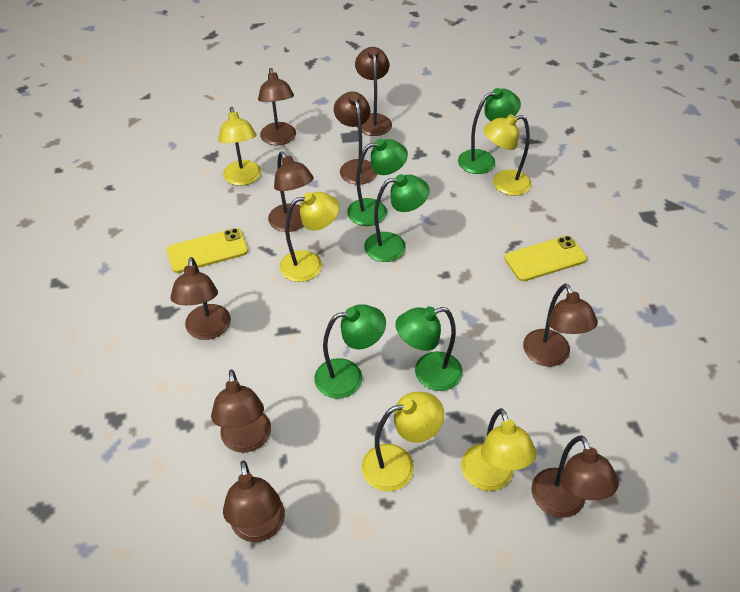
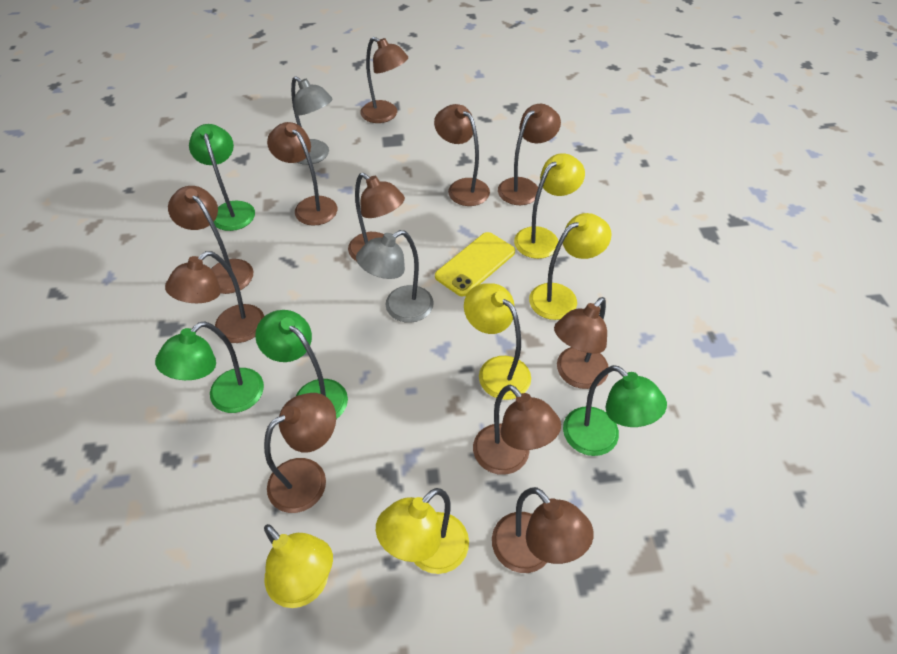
brown lamp: [171,257,231,340] [211,370,271,453] [223,461,285,542] [258,68,296,145] [268,151,314,232] [334,92,377,184] [355,47,392,136] [523,284,598,367] [531,435,619,518] = 9 -> [165,251,264,343] [168,186,253,294] [264,393,336,513] [267,122,337,226] [348,173,405,261] [360,37,408,123] [434,104,490,206] [473,385,561,475] [492,487,594,573] [498,104,561,205] [554,297,609,389] = 11
green lamp: [314,304,386,399] [347,139,408,226] [364,174,430,262] [395,306,463,391] [458,88,521,174] = 5 -> [155,321,264,413] [189,124,255,231] [255,310,348,419] [563,365,667,456] = 4
grey lamp: none = 0 -> [291,76,333,165] [356,230,434,323] = 2
yellow phone: [167,228,248,273] [504,236,587,281] = 2 -> [435,232,515,296] = 1

